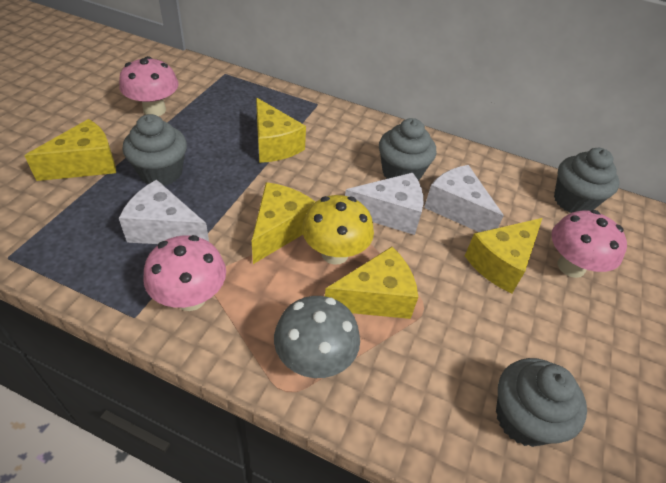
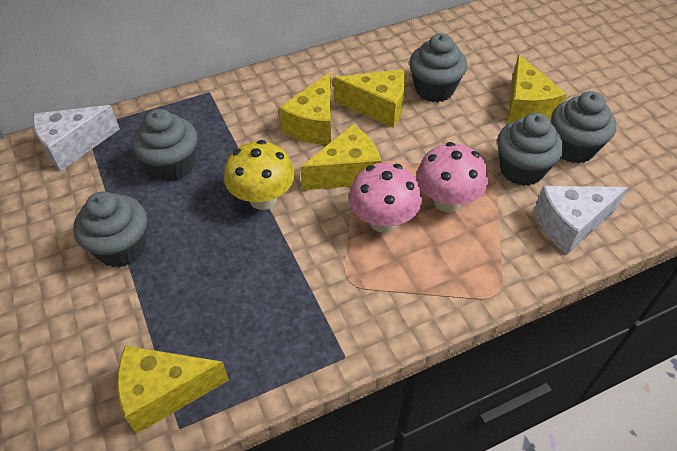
grey cupcake: [123,114,187,186] [379,118,436,181] [496,358,587,447] [554,148,620,213] = 4 -> [73,191,147,267] [132,109,198,181] [409,33,467,102] [497,113,564,186] [551,91,617,163] = 5
grey mushroom: [274,296,360,378] = 1 -> none = 0
pink mushroom: [119,56,178,116] [143,235,226,311] [551,210,627,278] = 3 -> [349,163,422,233] [417,142,488,212] = 2
white cheese: [119,180,209,244] [345,173,423,235] [424,165,504,232] = 3 -> [33,105,120,171] [534,186,628,254] = 2

